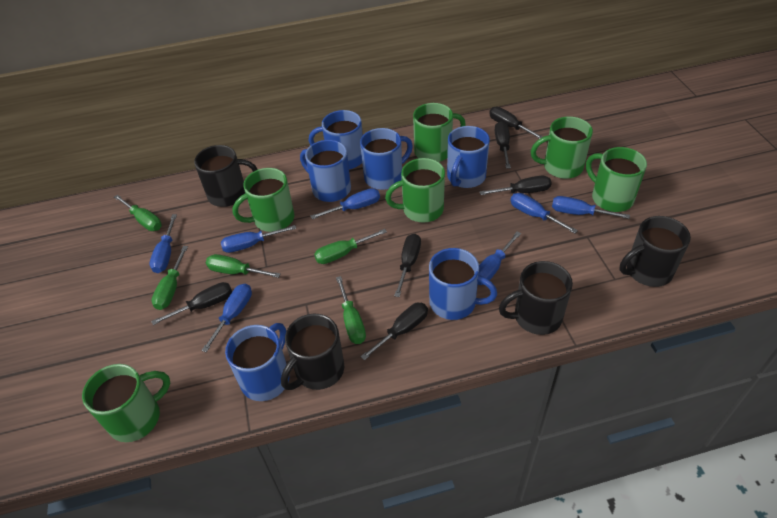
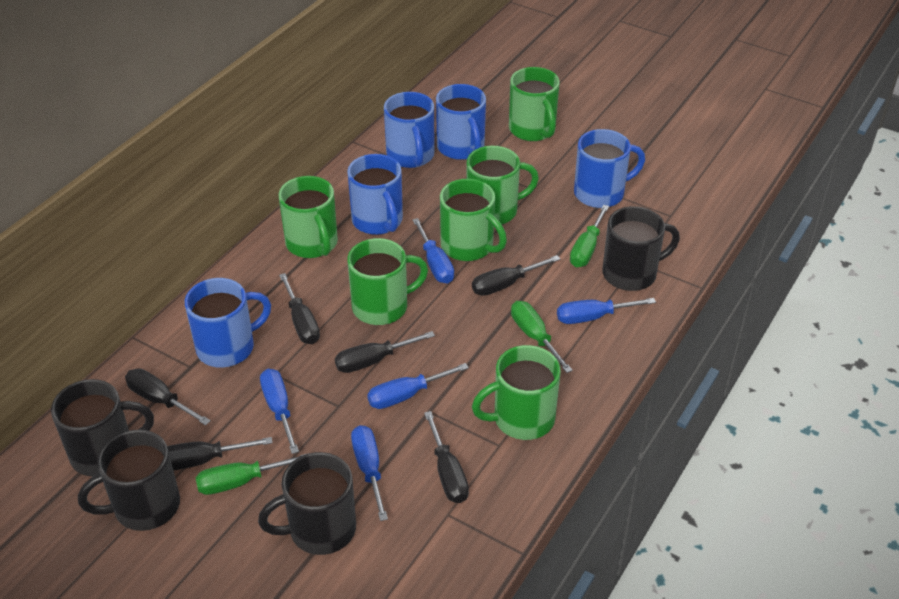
blue mug: [225,323,289,401] [300,140,351,202] [309,110,363,170] [360,128,413,190] [429,248,497,320] [447,126,490,188] = 6 -> [185,278,271,368] [347,154,403,235] [384,92,434,168] [436,84,486,160] [574,129,645,208] = 5
blue screwdriver: [149,214,177,273] [201,284,252,352] [221,225,296,253] [311,188,380,219] [478,232,521,285] [510,193,578,234] [552,196,630,219] = 7 -> [260,369,299,454] [351,425,388,521] [367,363,469,409] [412,218,454,284] [557,298,656,324] = 5
green screwdriver: [114,195,162,231] [152,246,188,310] [206,254,280,278] [314,229,387,264] [336,276,366,344] = 5 -> [195,453,309,495] [511,301,573,373] [570,205,609,267] = 3

